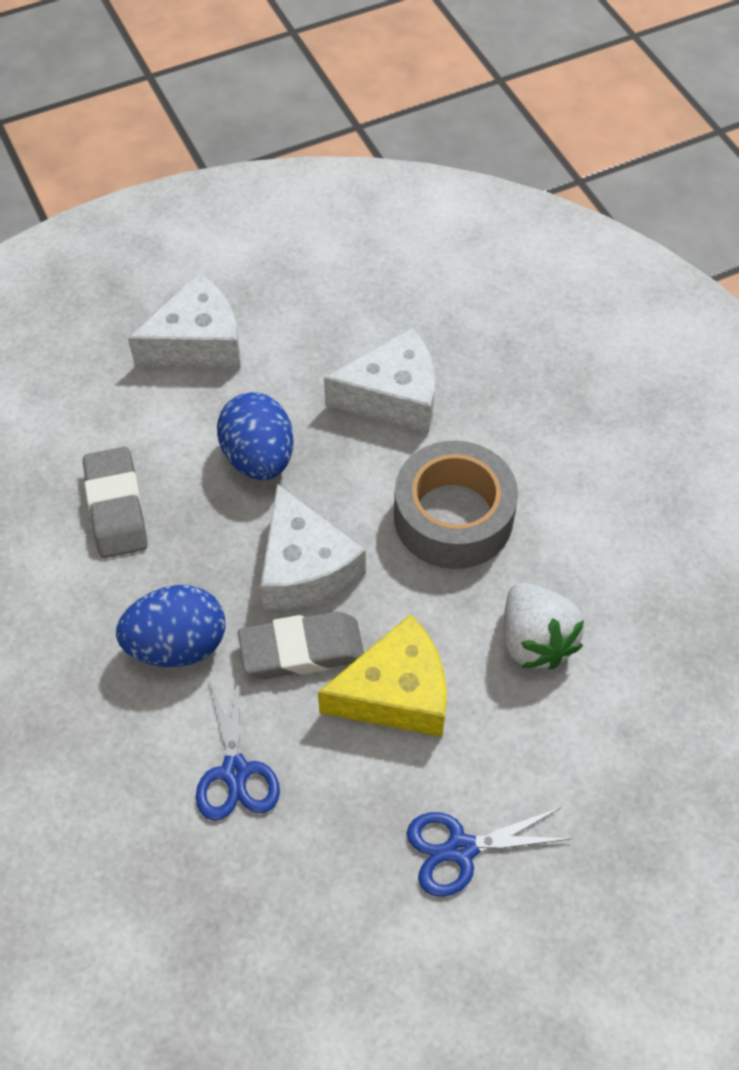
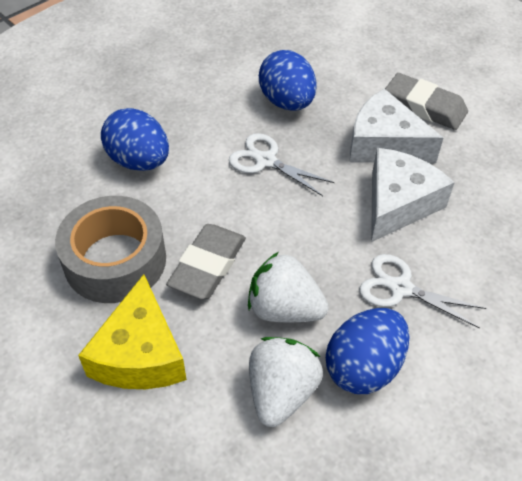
blue egg: [116,585,225,667] [217,392,294,480] = 2 -> [101,108,169,171] [259,50,317,111] [326,308,409,394] = 3
blue scissors: [196,672,280,821] [407,808,572,897] = 2 -> none = 0
white cheese: [128,273,241,368] [260,484,366,610] [324,327,435,433] = 3 -> [350,88,443,163] [371,148,455,242] = 2
white scissors: none = 0 -> [229,133,335,196] [359,254,486,328] = 2
white strawberry: [504,583,584,669] = 1 -> [248,252,329,322] [249,337,323,427] = 2

